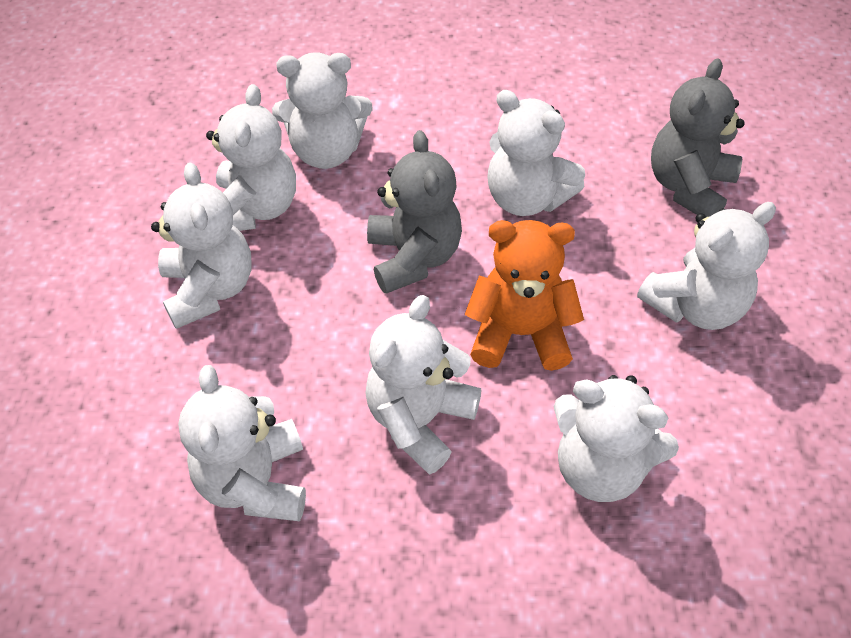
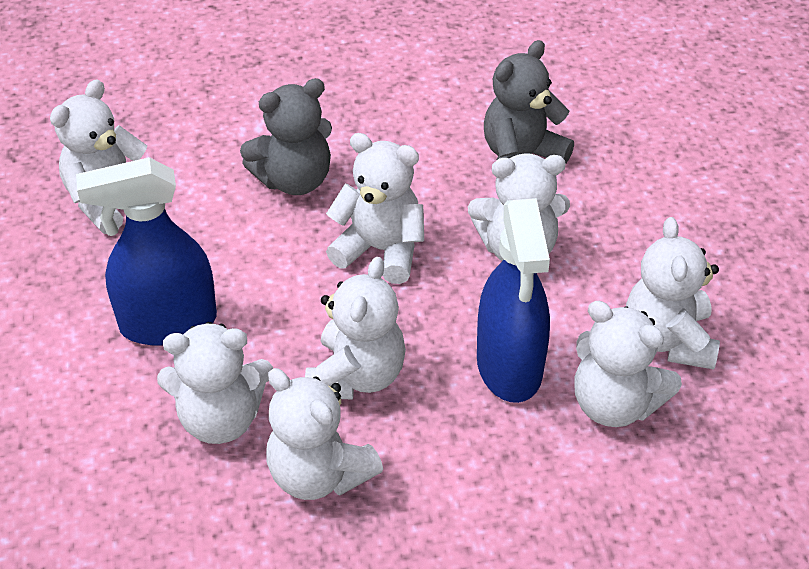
blue spray bottle: none = 0 -> [76,157,217,346] [477,198,550,403] = 2
orange teddy bear: [465,220,584,371] = 1 -> none = 0

